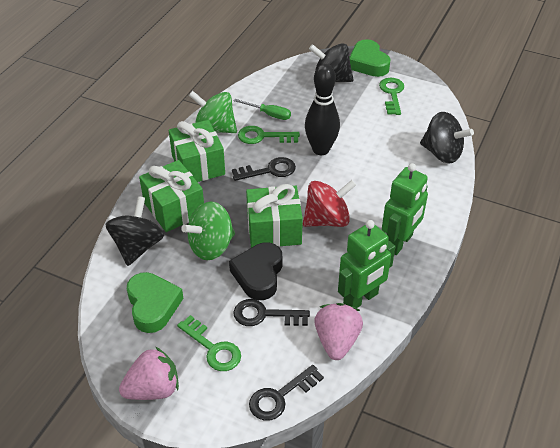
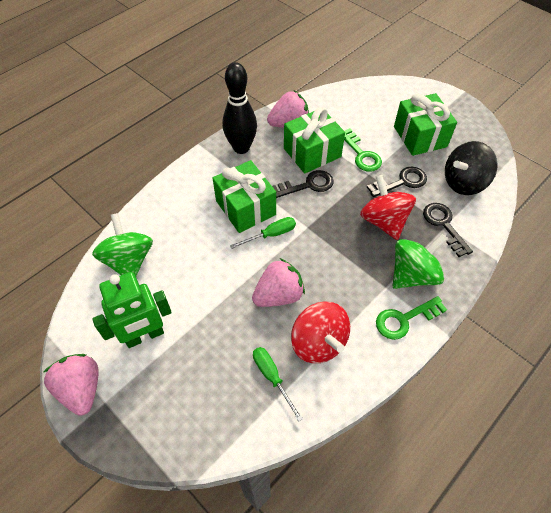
black heart: [229,242,282,300] = 1 -> none = 0
black spinning top: [106,196,164,266] [309,43,354,82] [420,112,474,164] = 3 -> [445,141,498,195] = 1
green heart: [127,272,183,333] [350,39,391,77] = 2 -> none = 0
green key: [177,315,241,371] [238,126,300,144] [379,78,404,115] = 3 -> [344,128,382,172] [376,296,447,340] = 2
green robot: [338,220,395,308] [382,163,428,255] = 2 -> [92,272,172,348] = 1
green screwdriver: [234,99,291,120] = 1 -> [230,217,296,249] [253,347,303,421] = 2
pink strawberry: [119,347,179,400] [314,303,363,360] = 2 -> [44,354,99,416] [252,258,305,307] [267,91,309,128] = 3
red spinning top: [303,180,356,227] = 1 -> [291,302,350,363] [360,175,416,240] = 2

